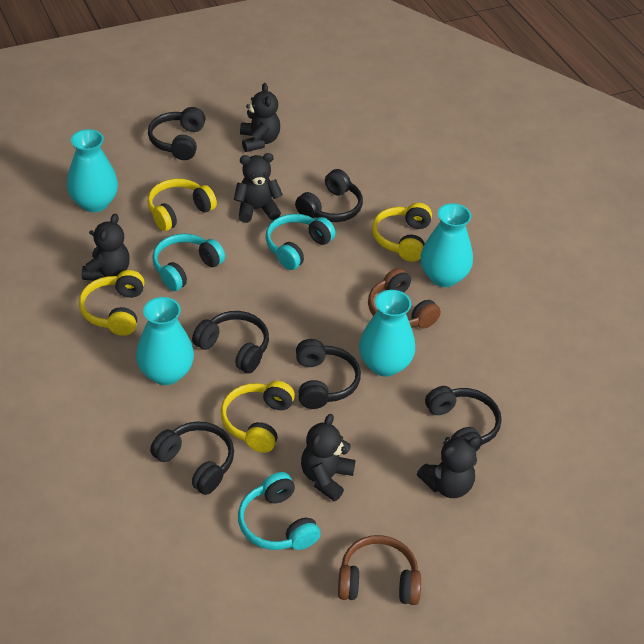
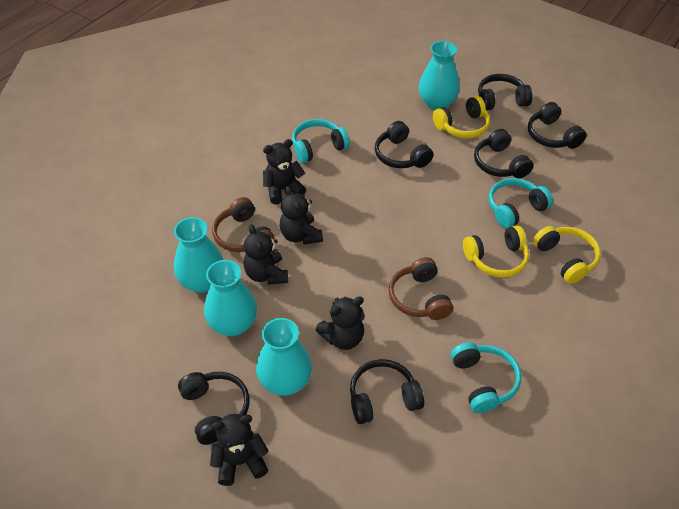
yellow headphones: [79,270,144,336] [147,178,217,231] [221,381,295,453] [372,203,432,262] = 4 -> [433,96,490,138] [463,225,529,277] [533,226,601,284] = 3

